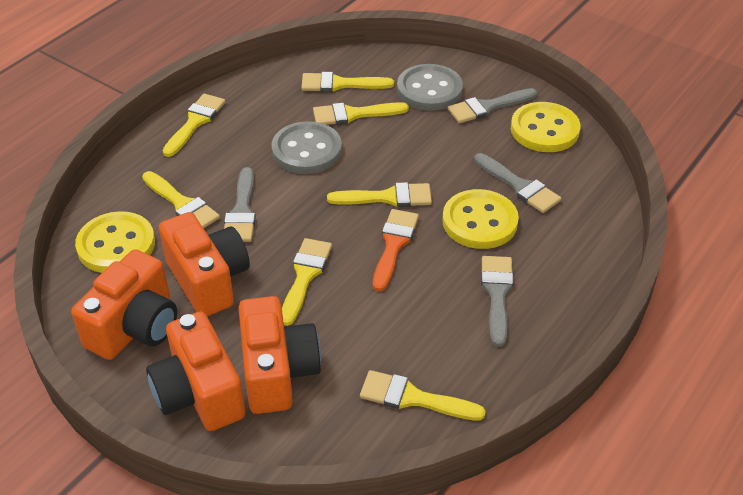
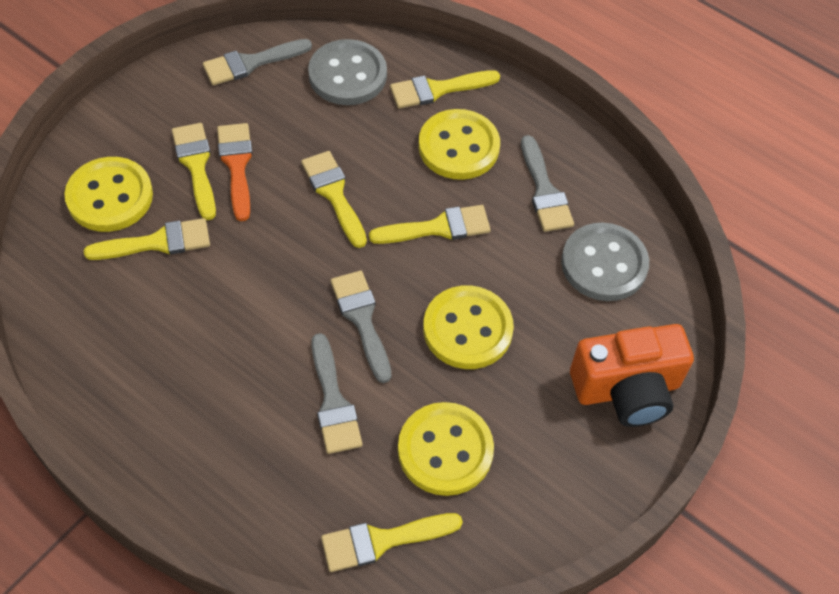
orange camera: [71,249,177,360] [146,311,246,431] [159,212,250,316] [239,296,321,414] = 4 -> [570,324,694,427] = 1
yellow brush: [142,171,220,228] [162,94,225,157] [282,238,332,326] [301,72,394,92] [313,102,409,125] [327,182,432,207] [360,370,486,421] = 7 -> [84,218,210,260] [172,123,216,220] [301,151,367,248] [321,513,463,572] [369,205,491,244] [390,70,500,109] = 6
yellow button: [75,211,155,273] [442,189,519,249] [511,102,581,152] = 3 -> [64,157,153,232] [398,402,494,496] [419,109,500,180] [423,285,514,369] = 4

